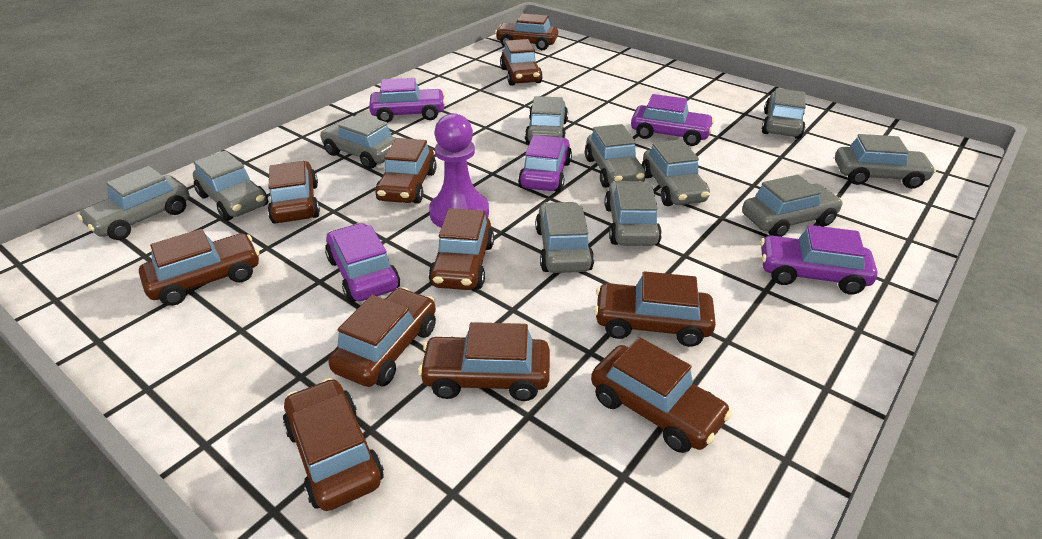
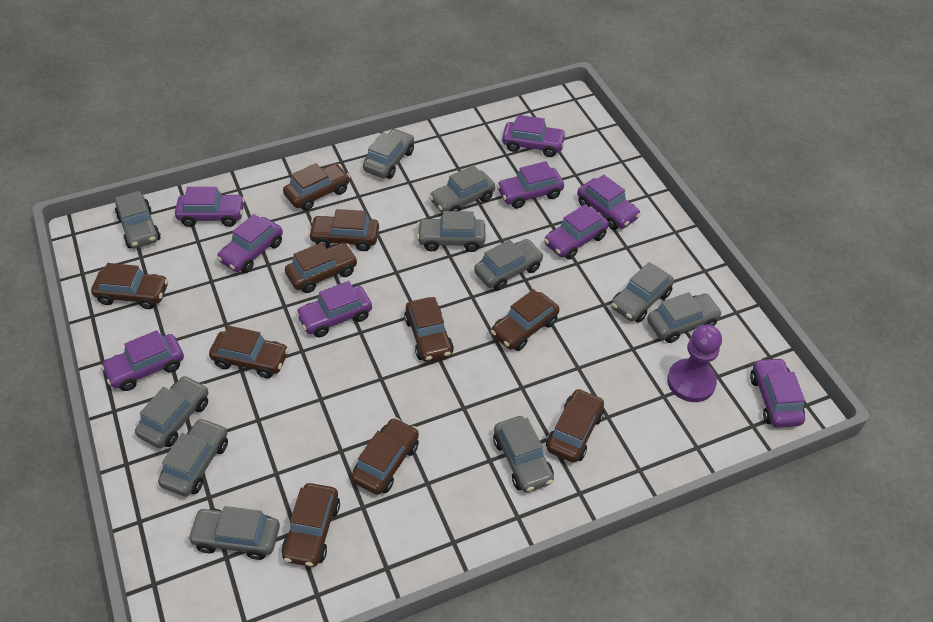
brown car: [139,229,260,306] [268,161,320,224] [283,378,384,511] [328,287,436,387] [375,138,437,204] [418,322,550,401] [429,208,494,290] [495,14,558,50] [500,39,543,86] [591,337,732,453] [594,271,716,347] = 11 -> [91,263,168,309] [209,326,289,379] [282,483,340,567] [283,163,350,211] [285,242,358,293] [308,209,379,251] [351,418,419,495] [404,297,454,362] [491,289,559,351] [546,388,604,462] = 10
purple car: [325,223,400,302] [369,78,446,123] [518,135,572,192] [631,94,714,146] [760,225,877,294] = 5 -> [101,330,184,391] [175,187,245,227] [217,214,283,273] [296,281,372,337] [497,161,564,209] [502,115,567,157] [544,204,609,260] [577,175,641,230] [750,357,805,428] = 9

